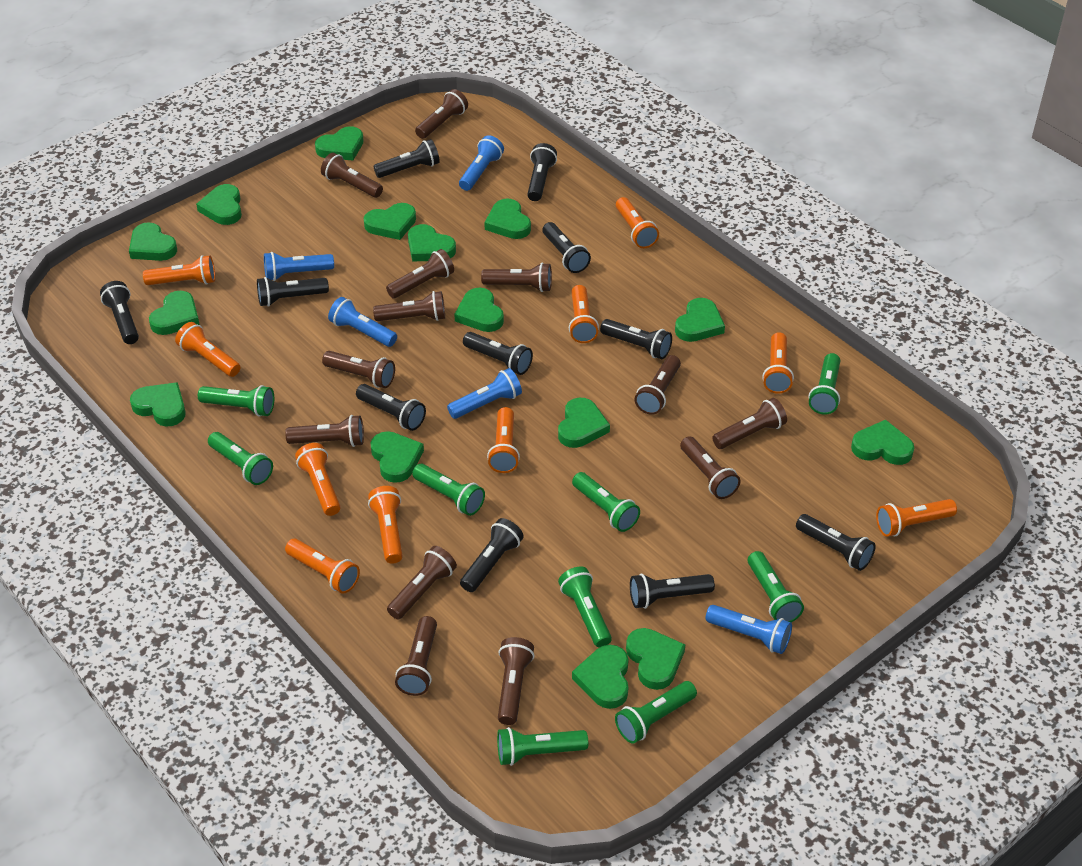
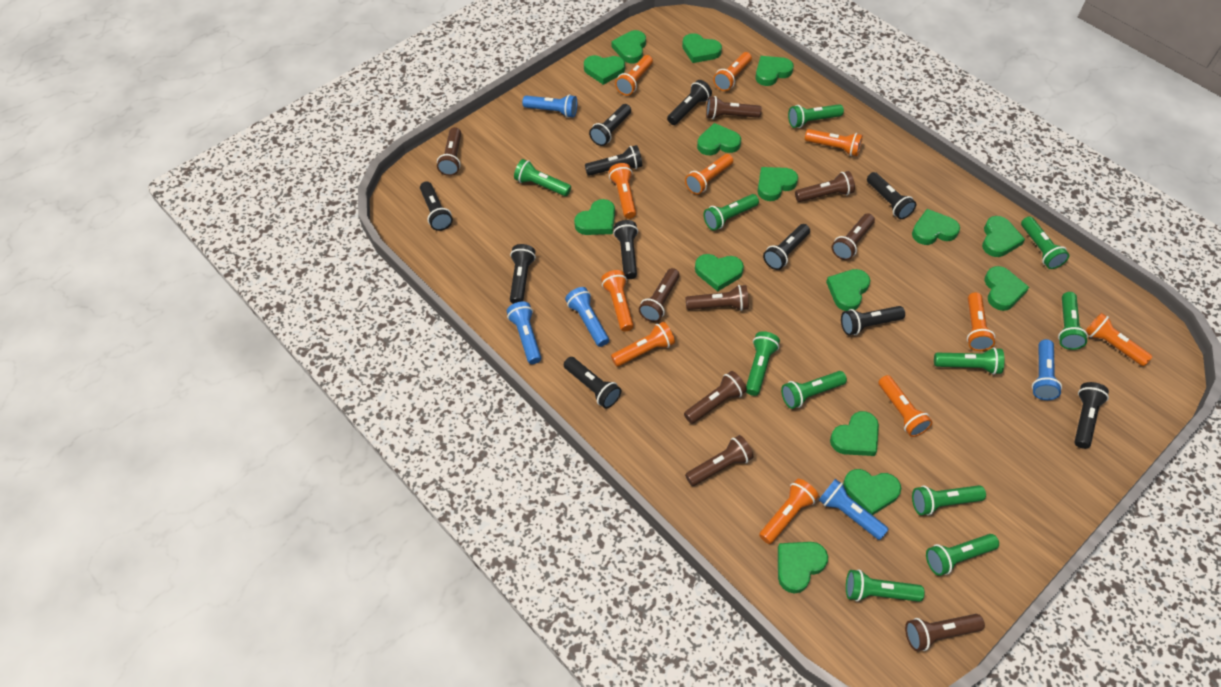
brown flashlight: [285,415,364,447] [321,153,383,198] [322,351,395,388] [373,291,445,321] [386,249,454,298] [387,546,457,619] [395,616,437,696] [415,89,468,139] [481,263,552,292] [498,637,534,725] [635,355,681,415] [680,436,741,499] [712,398,787,449] = 13 -> [437,127,461,176] [639,268,680,322] [684,371,747,424] [685,285,749,311] [685,435,753,486] [706,96,762,119] [795,171,855,202] [832,213,875,260] [905,614,985,651] = 9
green flashlight: [198,385,274,417] [208,432,273,485] [412,464,485,516] [497,727,588,766] [558,566,612,647] [572,472,640,532] [615,681,697,744] [748,551,804,622] [809,353,840,415] = 9 -> [514,159,571,196] [703,194,759,231] [746,331,780,396] [781,371,847,409] [788,104,844,128] [846,569,924,602] [912,485,986,516] [926,534,999,576] [934,347,1004,375] [1021,216,1069,269] [1058,292,1088,350] = 11
orange flashlight: [143,255,215,285] [175,322,241,377] [285,539,360,594] [295,443,340,516] [368,486,403,564] [487,407,520,473] [569,285,599,343] [616,197,659,248] [762,332,794,393] [876,499,957,537] = 10 -> [601,270,634,331] [609,163,636,219] [611,322,675,367] [615,55,653,96] [685,154,733,195] [713,52,752,91] [759,479,819,544] [805,129,863,156] [878,375,933,437] [967,292,995,351] [1085,313,1152,366] = 11

